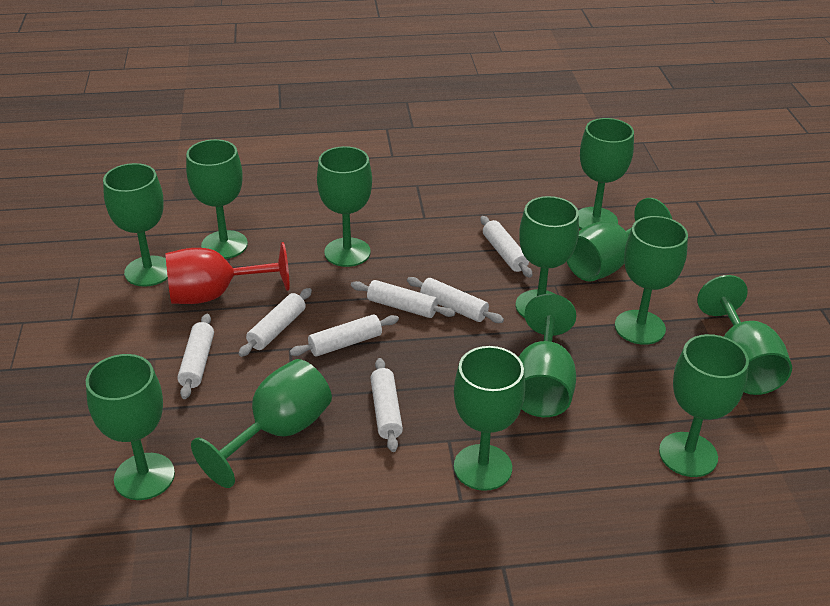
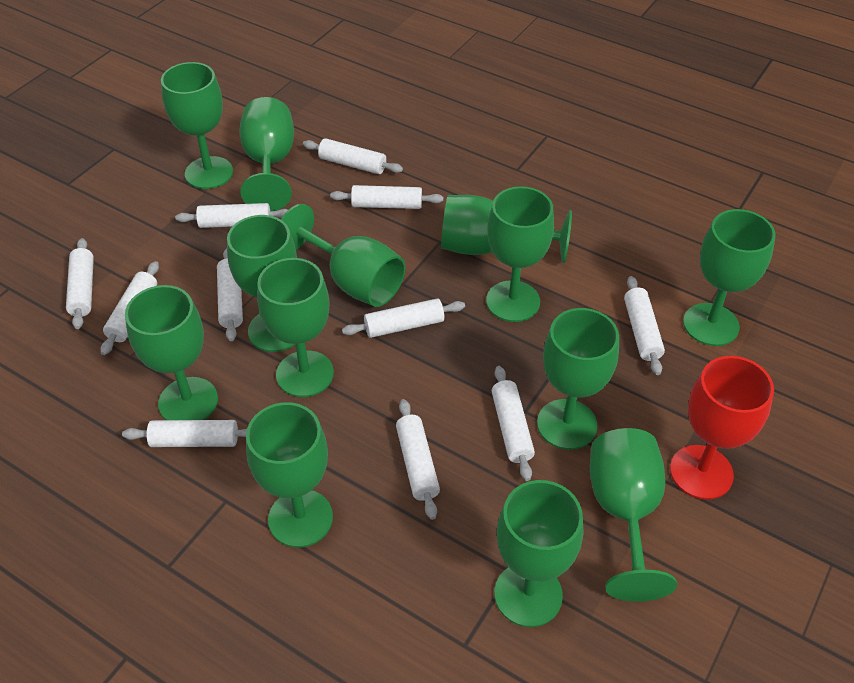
white rolling pin: [177,314,214,399] [238,288,312,357] [289,314,399,356] [351,280,455,318] [370,358,403,452] [407,277,504,323] [480,216,532,278] = 7 -> [66,238,94,329] [101,261,159,355] [122,420,247,447] [175,203,288,228] [217,248,243,341] [303,138,403,174] [330,185,443,209] [342,298,465,338] [396,399,440,520] [492,366,535,481] [624,276,665,375] = 11

